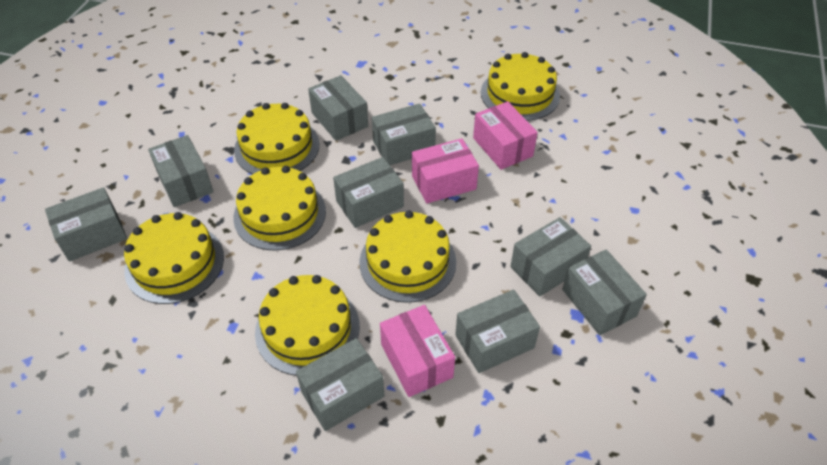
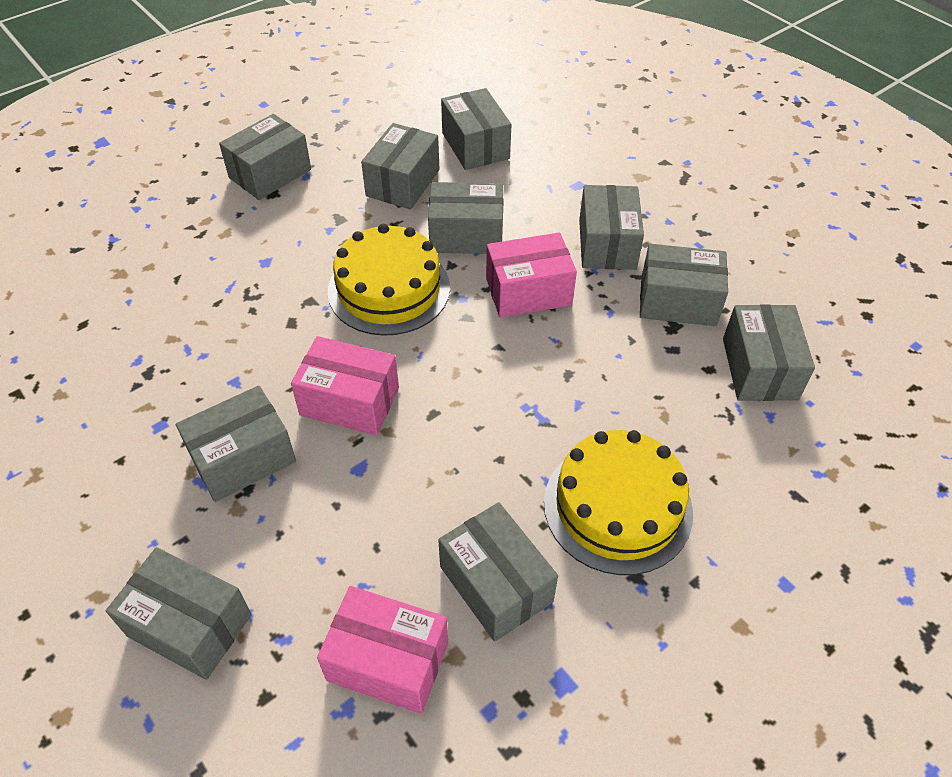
grey box: [45,187,127,262] [148,135,213,207] [296,338,384,431] [308,75,368,141] [333,157,404,228] [372,103,436,165] [455,290,540,373] [510,217,591,297] [562,249,647,335] = 9 -> [106,547,252,680] [176,386,296,502] [219,114,311,200] [361,123,439,209] [428,182,503,254] [438,502,558,642] [441,88,511,170] [579,185,644,270] [640,244,728,326] [723,304,815,401] = 10
yellow cake: [124,212,224,304] [233,166,326,251] [234,103,319,174] [255,275,360,376] [359,210,456,303] [481,52,560,121] = 6 -> [328,224,450,336] [544,430,693,575] = 2

